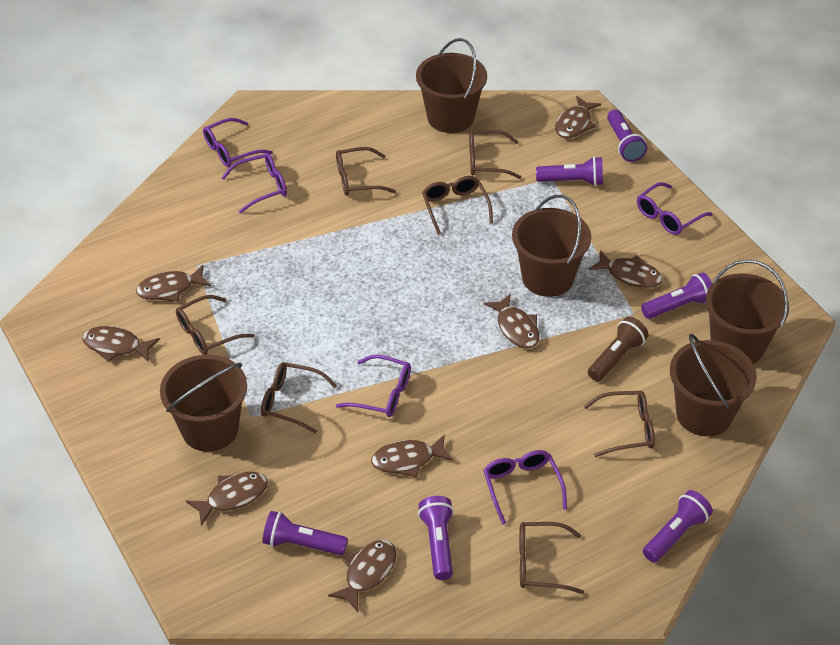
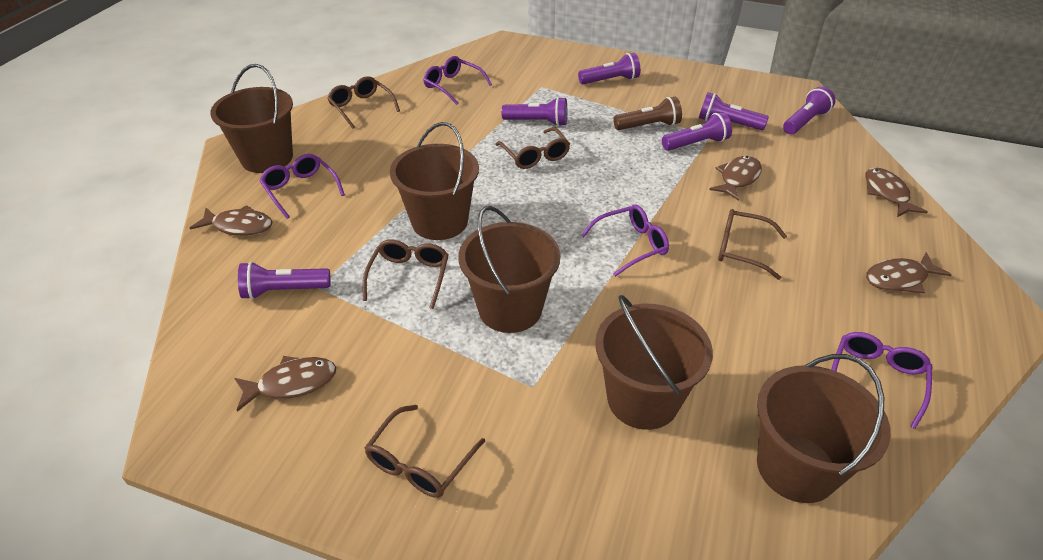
brown fish: [82,326,160,362] [136,265,211,302] [186,472,268,526] [328,540,396,612] [371,434,454,477] [484,293,539,348] [555,96,601,139] [589,250,663,288] = 8 -> [190,205,272,236] [234,356,336,412] [709,156,762,201] [865,167,928,217] [866,252,952,293] = 5
brown glasses: [176,295,254,355] [261,362,337,433] [336,147,396,196] [422,176,493,235] [469,130,522,179] [519,522,584,594] [584,391,655,457] = 7 -> [327,76,400,129] [362,240,449,309] [364,405,485,498] [495,127,570,169] [718,209,787,280] = 5
purple glasses: [203,118,273,167] [221,153,287,213] [336,355,411,417] [483,450,567,525] [637,182,713,235] = 5 -> [259,154,345,219] [423,56,492,105] [581,205,669,277] [831,332,932,429] = 4

